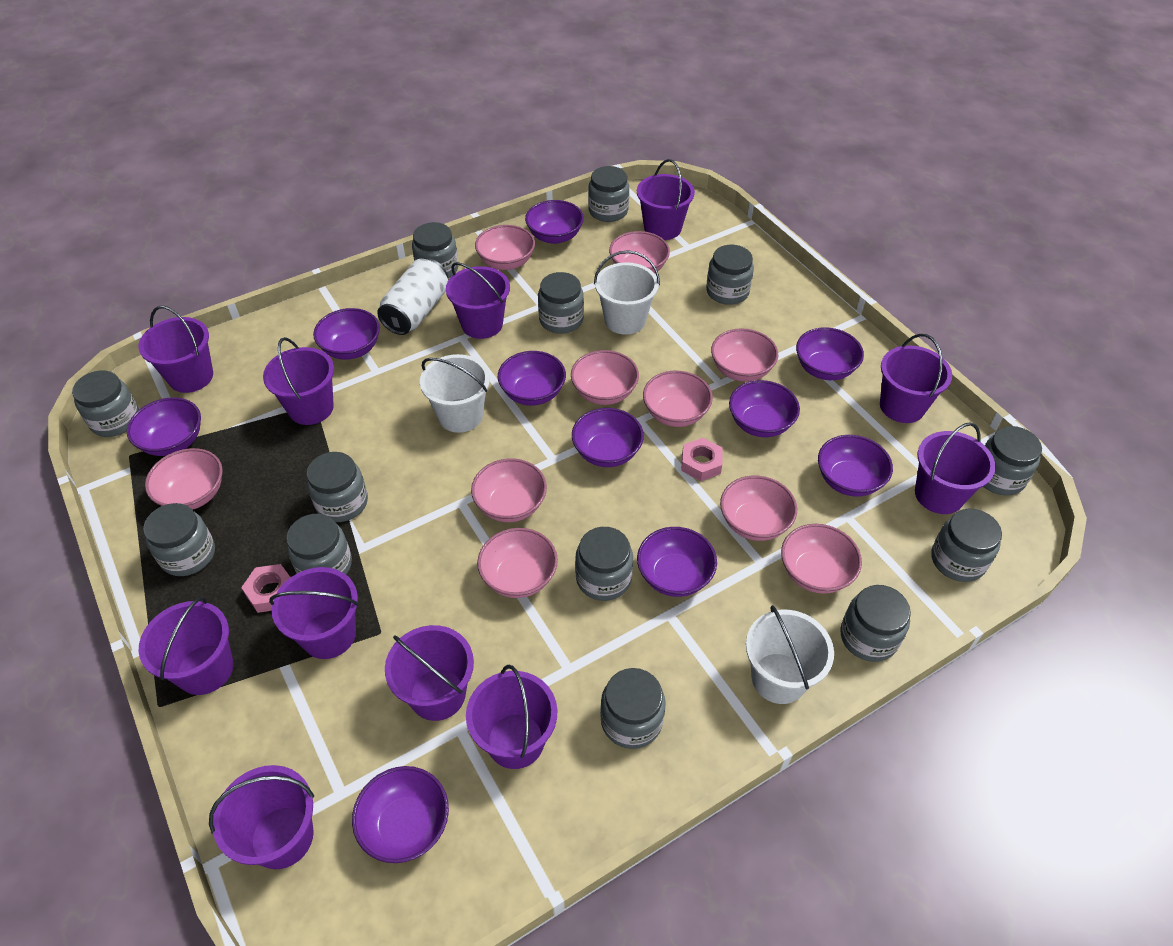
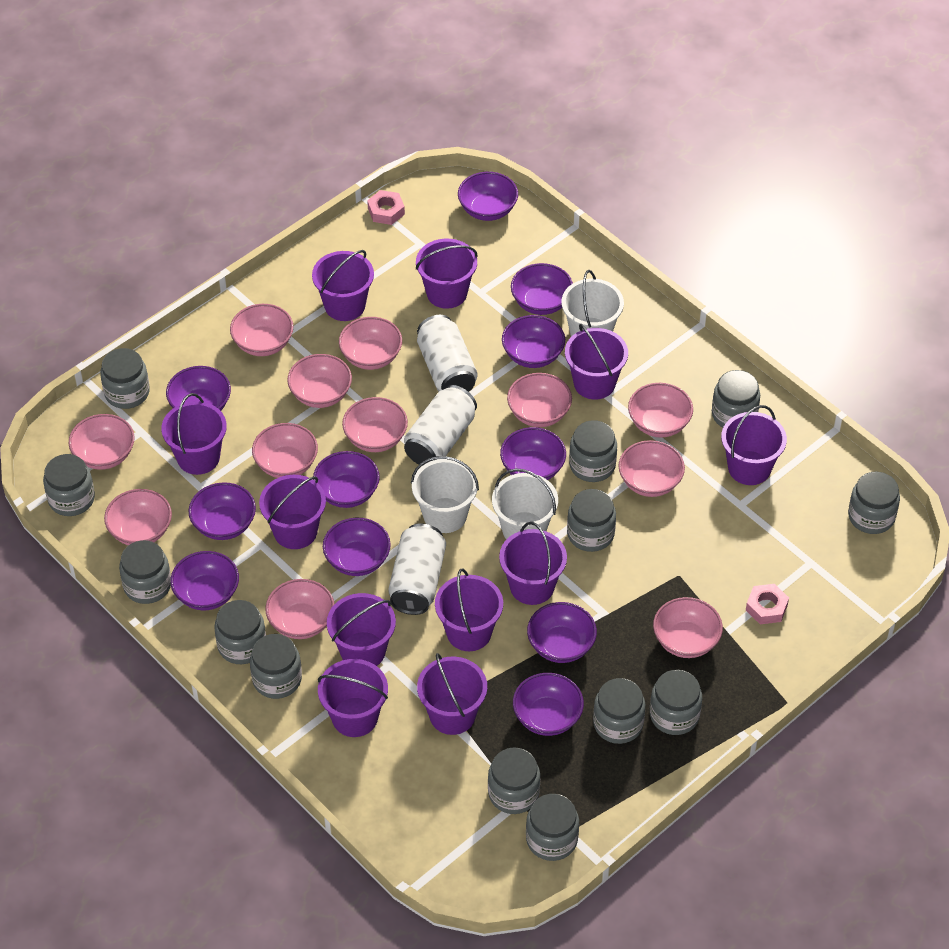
pink bowl: [145,448,223,510] [471,458,547,522] [475,225,535,270] [477,528,558,598] [571,350,639,405] [609,231,670,273] [643,371,713,427] [711,328,778,382] [720,476,797,541] [781,524,862,594] = 10 -> [69,414,135,470] [104,489,172,545] [230,304,293,356] [252,423,318,478] [265,579,334,639] [287,354,352,408] [339,317,402,370] [342,397,408,452] [507,373,572,427] [618,440,685,497] [628,383,693,438] [653,597,723,658] = 12
purple bowl: [127,397,201,456] [313,308,380,360] [352,766,449,863] [498,351,566,406] [525,200,584,244] [572,408,644,467] [637,527,717,597] [729,380,800,437] [796,327,864,380] [818,435,893,497] = 10 -> [166,366,231,411] [170,551,239,611] [189,482,256,540] [313,451,380,508] [323,518,391,576] [458,172,518,221] [500,427,566,480] [502,315,565,368] [511,263,573,315] [513,673,584,736] [527,602,597,663] = 11
white can: [377,258,448,335] = 1 -> [388,524,446,615] [404,385,477,466] [417,315,478,392] = 3

